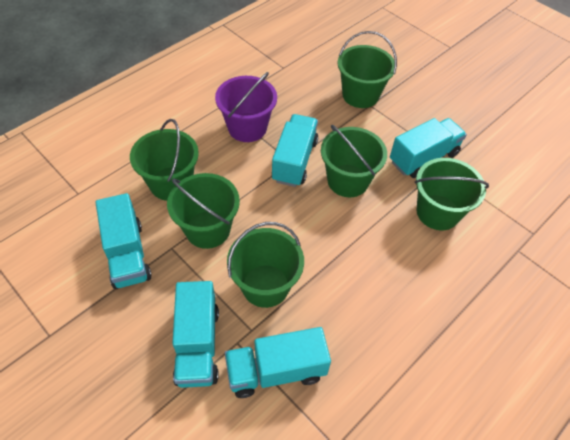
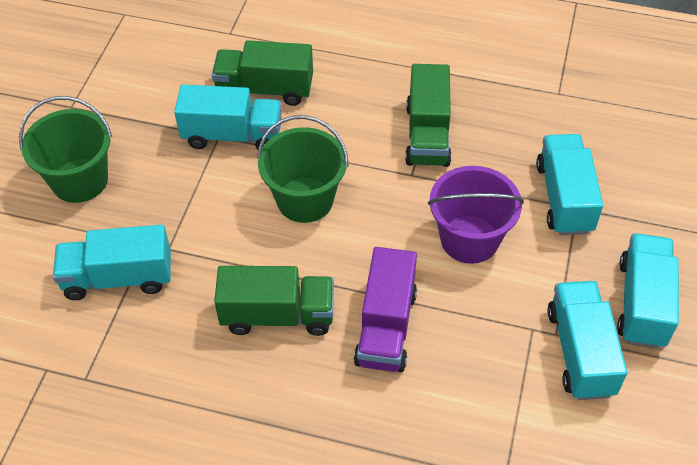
green bucket: [130,119,199,201] [167,173,240,249] [227,222,304,308] [321,125,387,197] [338,31,397,108] [415,158,489,230] = 6 -> [19,96,112,203] [257,115,349,223] = 2
green truck: none = 0 -> [212,40,313,106] [214,266,334,336] [405,64,452,167] = 3
purple truck: none = 0 -> [354,247,417,372] = 1

